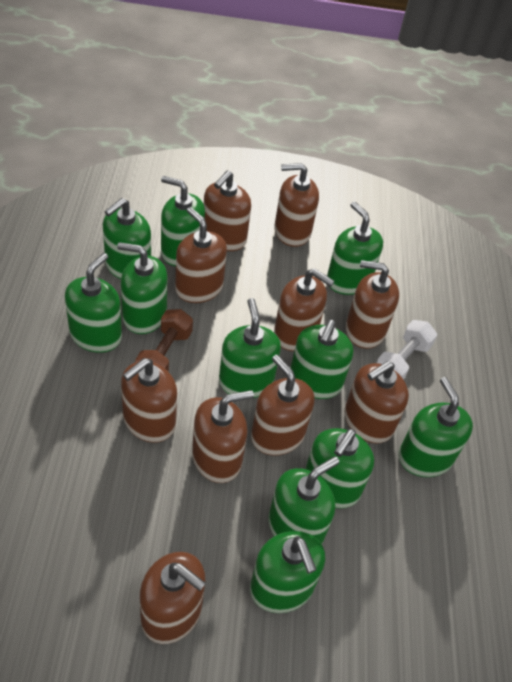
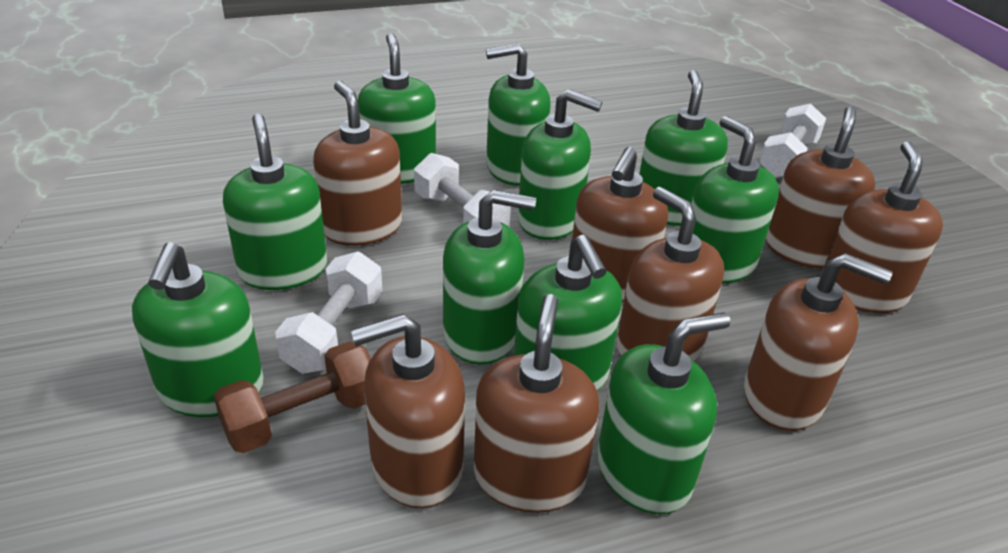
brown soap dispenser: [121,358,177,443] [140,552,206,644] [175,207,227,303] [192,390,254,483] [204,170,251,251] [251,355,314,456] [274,163,319,247] [274,268,334,351] [344,361,409,444] [346,260,399,349] = 10 -> [313,81,402,246] [351,314,465,508] [474,294,599,513] [572,147,668,302] [617,187,724,361] [744,253,893,431] [766,106,875,268] [821,141,943,313] = 8
green soap dispenser: [65,253,122,353] [103,198,151,279] [117,242,167,334] [161,176,205,266] [219,298,281,399] [250,531,325,613] [269,456,340,544] [291,320,353,399] [305,428,374,508] [327,202,383,295] [399,377,473,477] = 11 -> [132,242,264,417] [223,114,327,290] [358,33,436,184] [443,190,536,364] [486,43,551,186] [514,235,622,391] [518,89,602,240] [597,312,731,514] [639,70,728,226] [691,116,779,284] = 10
white dumbbell: [377,320,437,380] = 1 -> [275,252,382,374] [414,153,511,226] [759,104,826,178] = 3

